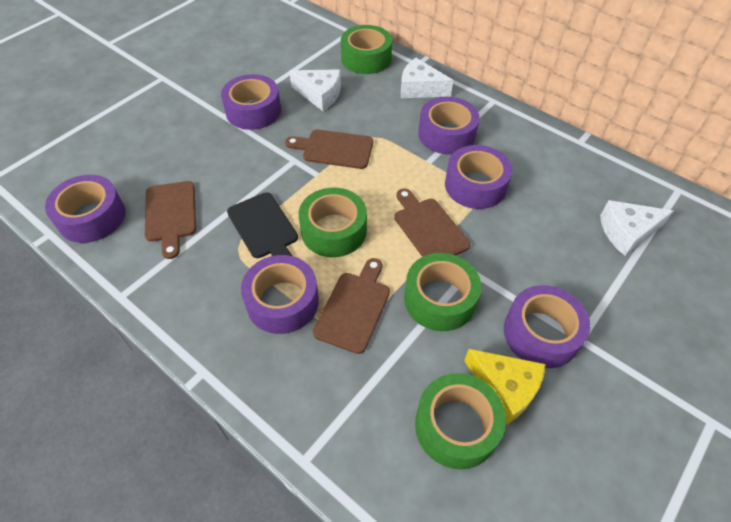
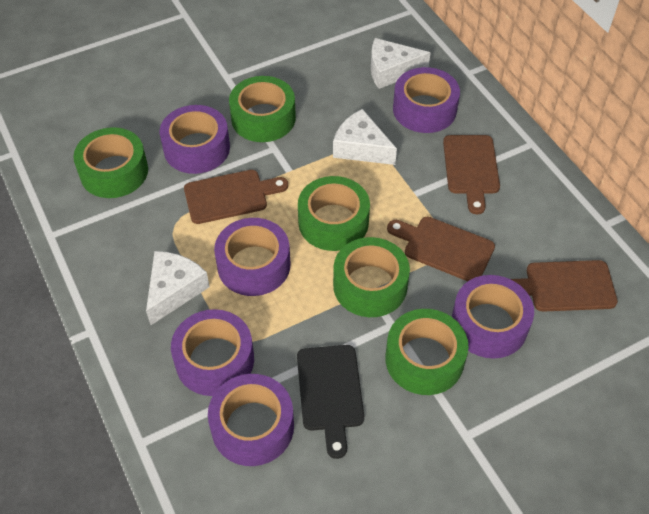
green tape: [299,187,367,257] [341,25,392,74] [404,253,481,331] [415,373,506,470] = 4 -> [73,127,148,198] [229,76,296,142] [298,176,370,251] [333,237,410,317] [385,309,468,395] = 5
yellow cheese: [464,349,546,425] = 1 -> none = 0

